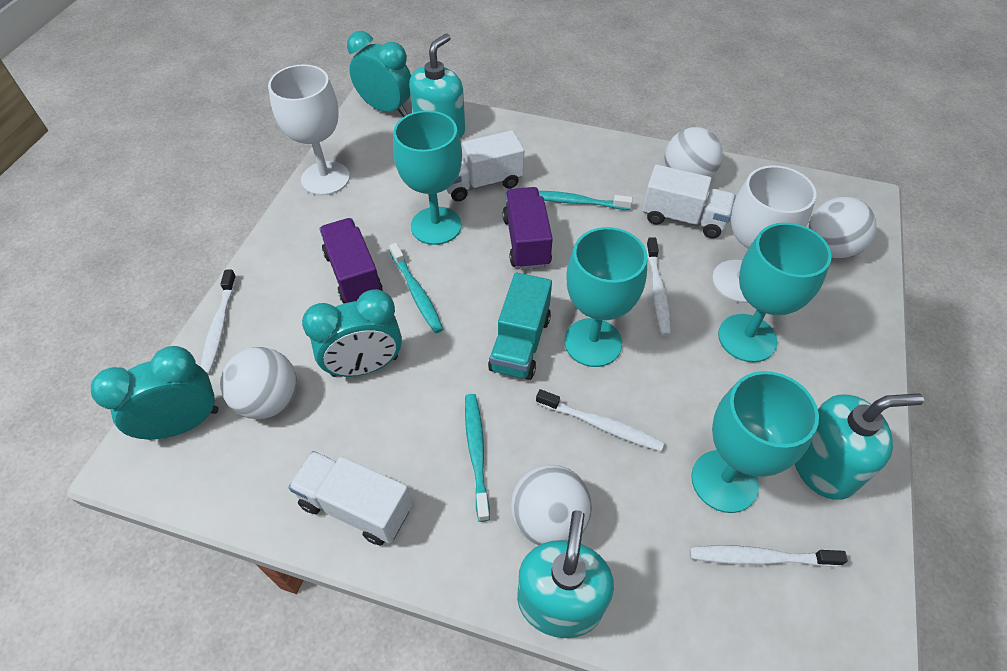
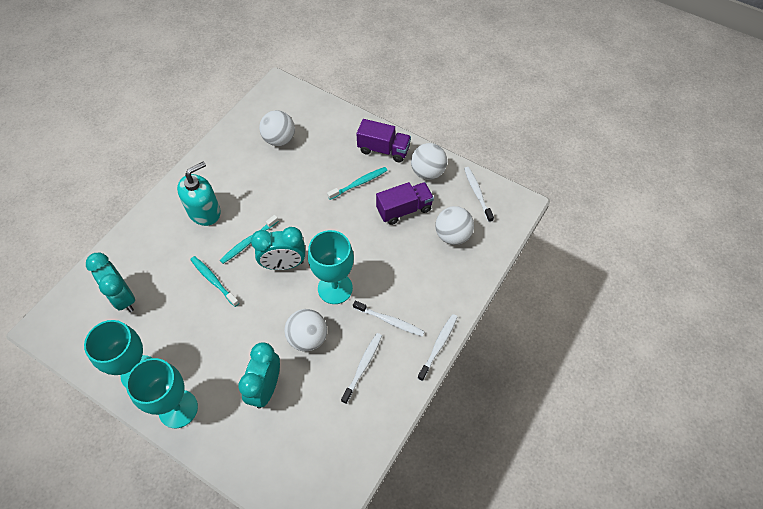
turquoise goblet: [393,111,462,245] [564,227,648,367] [691,371,819,513] [718,222,832,362] = 4 -> [84,320,152,388] [126,358,198,428] [308,230,354,304] = 3
turquoise soap dispenser: [409,33,465,138] [517,510,614,638] [795,393,924,500] = 3 -> [177,162,221,226] = 1
turquoise truck: [488,273,552,380] = 1 -> none = 0
white goblet: [268,64,350,196] [712,165,817,303] = 2 -> none = 0
white truck: [288,451,412,545] [446,130,524,201] [642,165,736,238] = 3 -> none = 0

